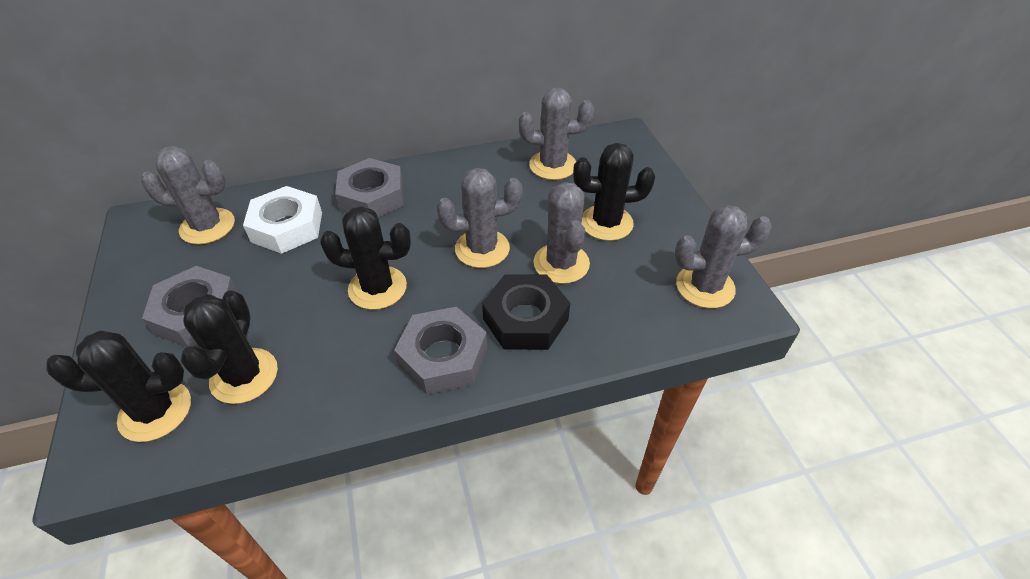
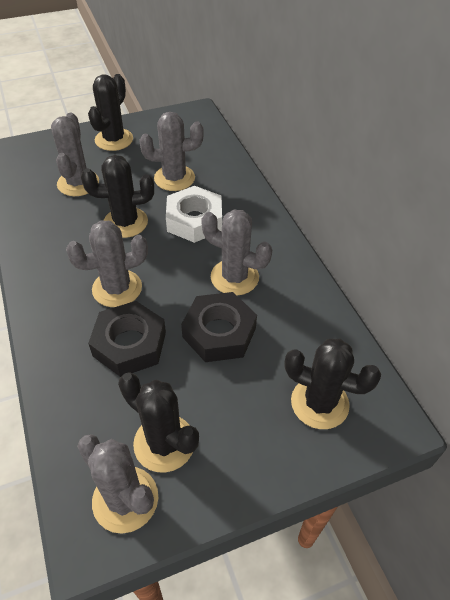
black nut: [482,274,570,350] = 1 -> [88,301,166,377] [181,292,257,362] = 2
grey nut: [142,266,239,347] [335,158,403,217] [394,307,487,395] = 3 -> none = 0

